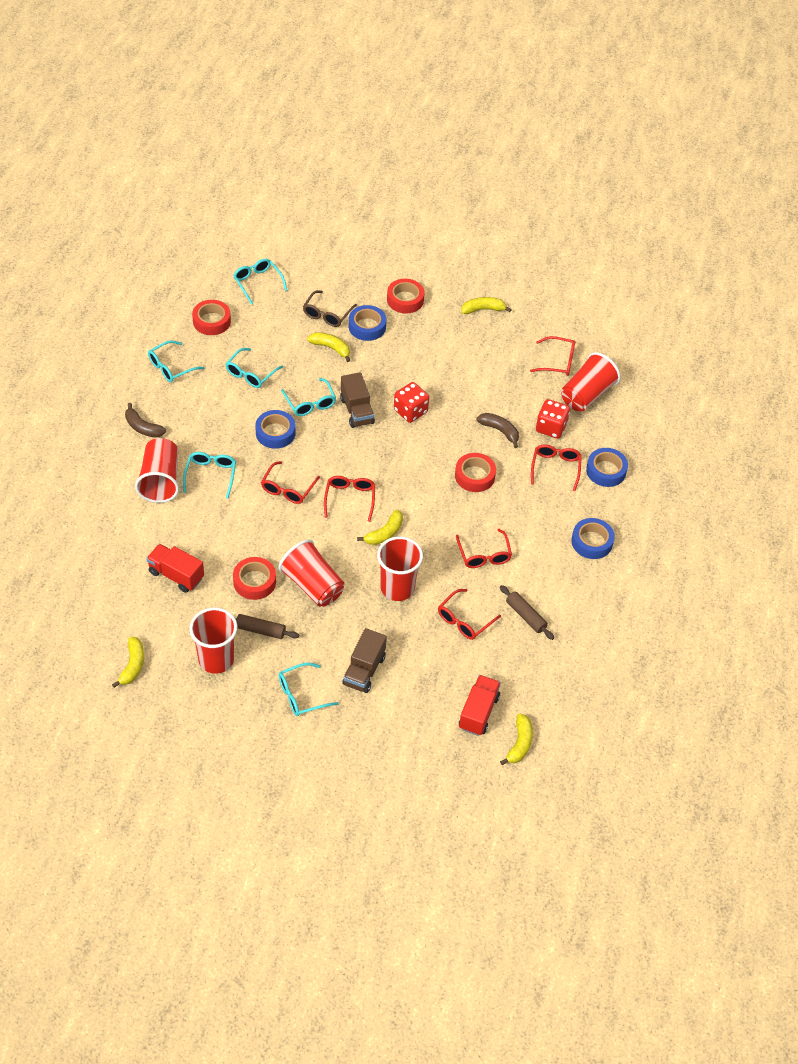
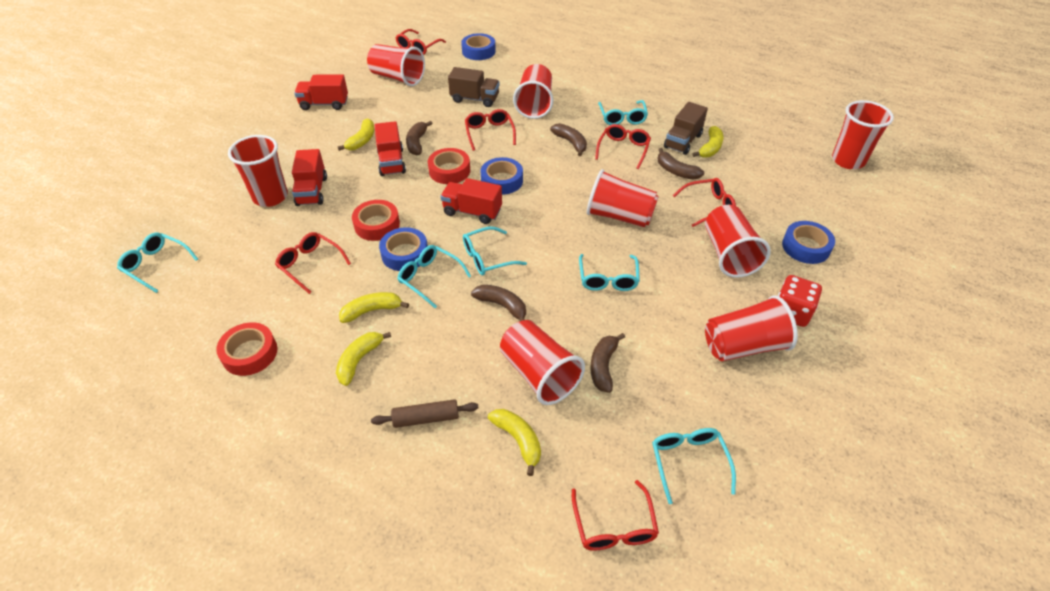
brown banana: [125,403,166,438] [476,413,519,448] = 2 -> [406,121,433,155] [471,285,526,321] [550,123,587,156] [590,333,625,393] [658,148,704,180] = 5
brown glasses: [303,290,357,327] = 1 -> none = 0
brown rolling pin: [235,614,299,639] [500,585,554,640] = 2 -> [371,399,479,428] = 1
red cup: [135,438,179,503] [189,607,237,674] [278,539,344,607] [377,536,423,601] [561,352,621,412] = 5 -> [228,135,288,207] [367,44,425,86] [500,320,585,405] [513,64,553,119] [587,169,659,227] [705,205,771,278] [705,295,798,361] [832,100,894,169] = 8
red dice: [394,382,429,423] [536,399,570,439] = 2 -> [778,275,822,327] = 1
red tape: [192,300,231,335] [233,557,276,600] [387,279,424,313] [455,453,496,492] = 4 -> [216,322,277,376] [352,200,400,241] [428,148,470,184] = 3
red truck: [146,544,204,593] [459,675,501,736] = 2 -> [292,149,327,206] [294,74,348,110] [375,121,406,176] [440,178,502,224] = 4

